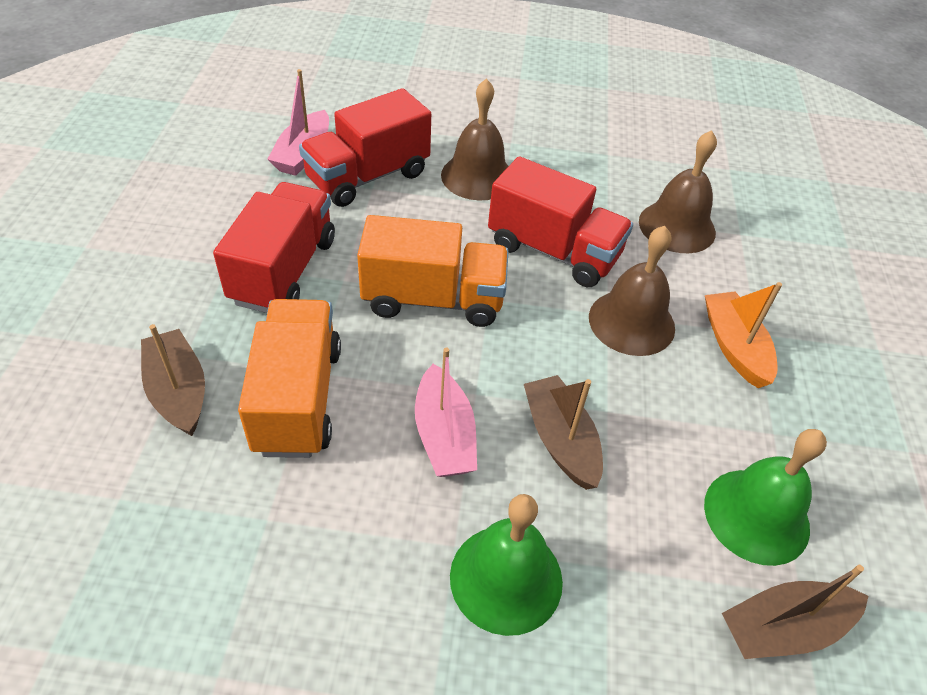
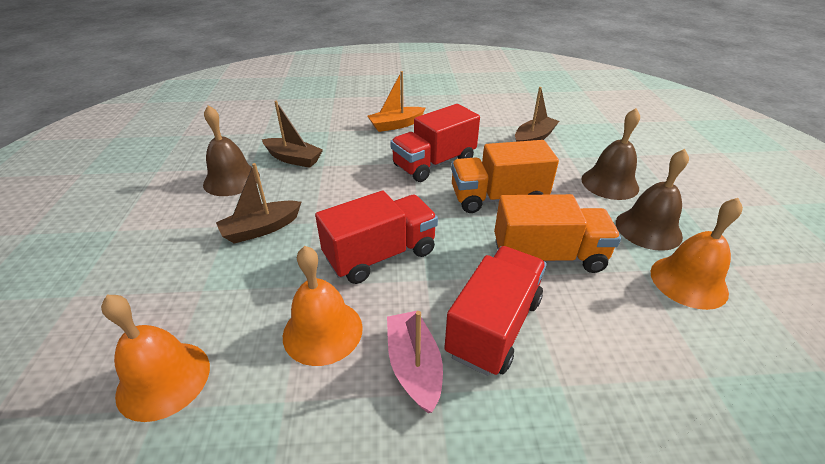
green bell: [450,494,563,636] [704,429,827,566] = 2 -> none = 0
orange bell: none = 0 -> [101,295,210,422] [283,246,363,366] [651,198,743,310] = 3
pink boat: [267,69,329,176] [415,347,477,477] = 2 -> [387,311,443,413] = 1

